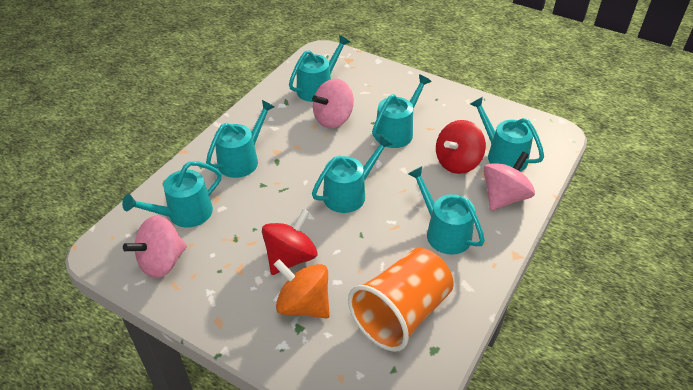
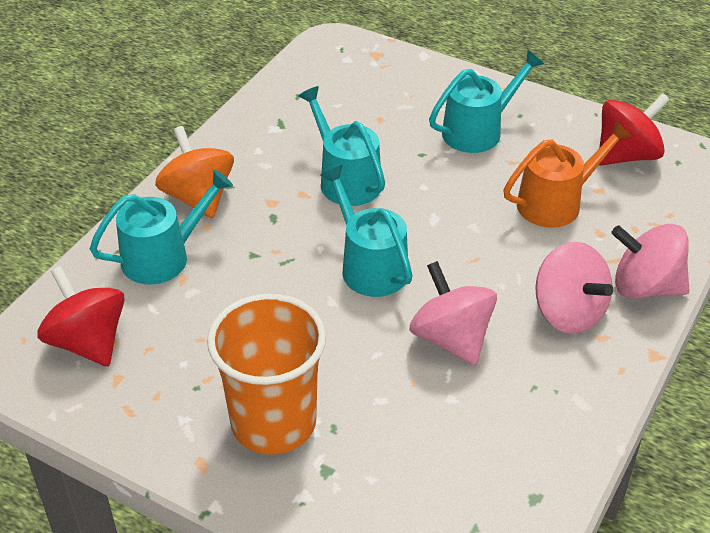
orange watering can: none = 0 -> [503,120,632,228] = 1
turquoise watering can: [122,161,222,228] [206,100,275,178] [289,35,350,102] [312,135,393,213] [372,74,432,148] [408,166,485,255] [470,97,544,172] = 7 -> [90,170,233,284] [298,86,385,206] [320,165,413,297] [429,50,544,153] = 4

